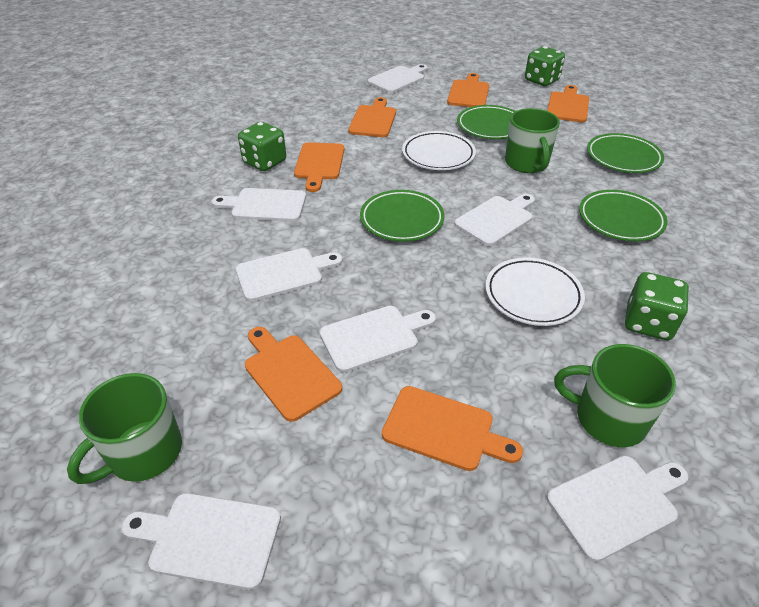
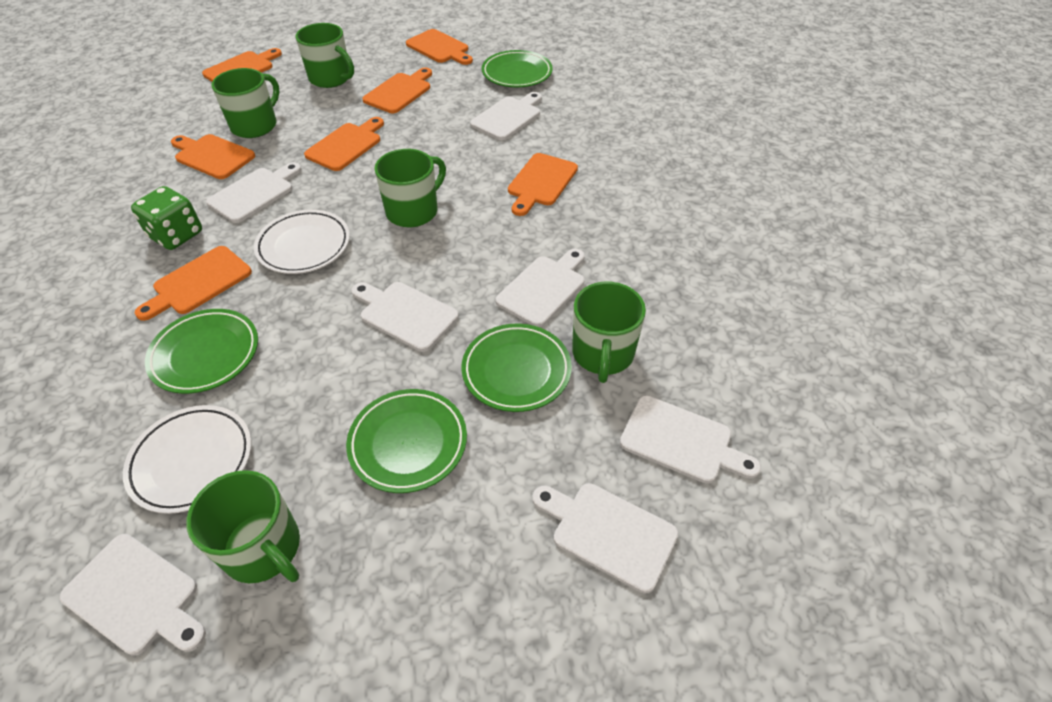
green dice: [238,122,286,171] [525,46,565,86] [625,272,689,340] = 3 -> [131,186,202,250] = 1
green mug: [67,373,182,484] [505,108,560,173] [554,344,676,447] = 3 -> [186,470,300,583] [211,68,279,138] [295,23,354,88] [374,149,446,227] [572,282,646,383] = 5
orange cutting board: [245,327,342,422] [294,142,344,192] [348,97,396,137] [382,386,523,471] [447,73,489,107] [547,85,589,122] = 6 -> [135,246,252,321] [171,134,255,179] [202,48,282,82] [304,117,384,171] [362,68,432,113] [406,29,473,65] [508,153,578,216] = 7

